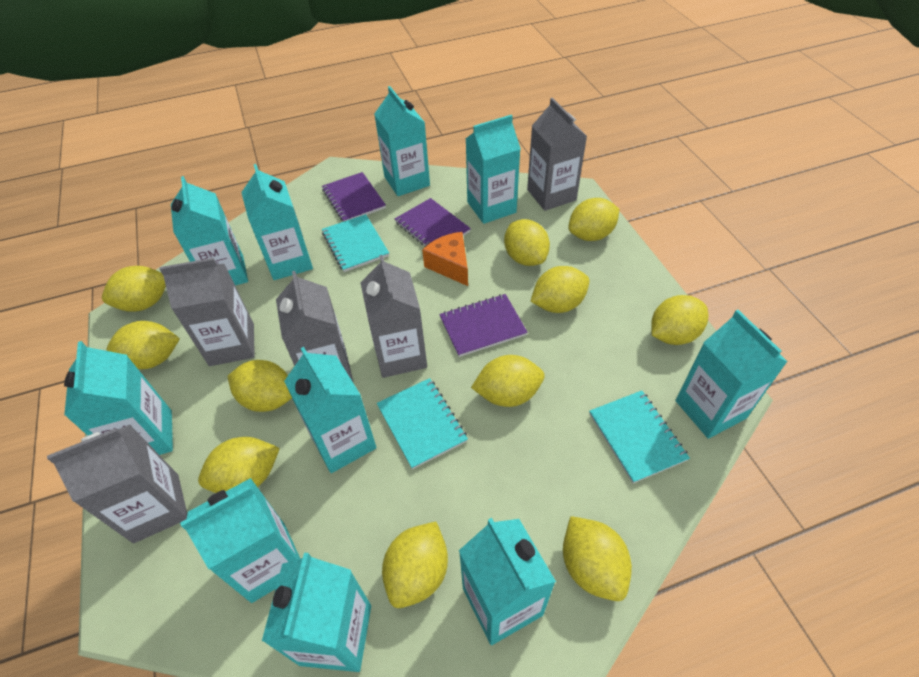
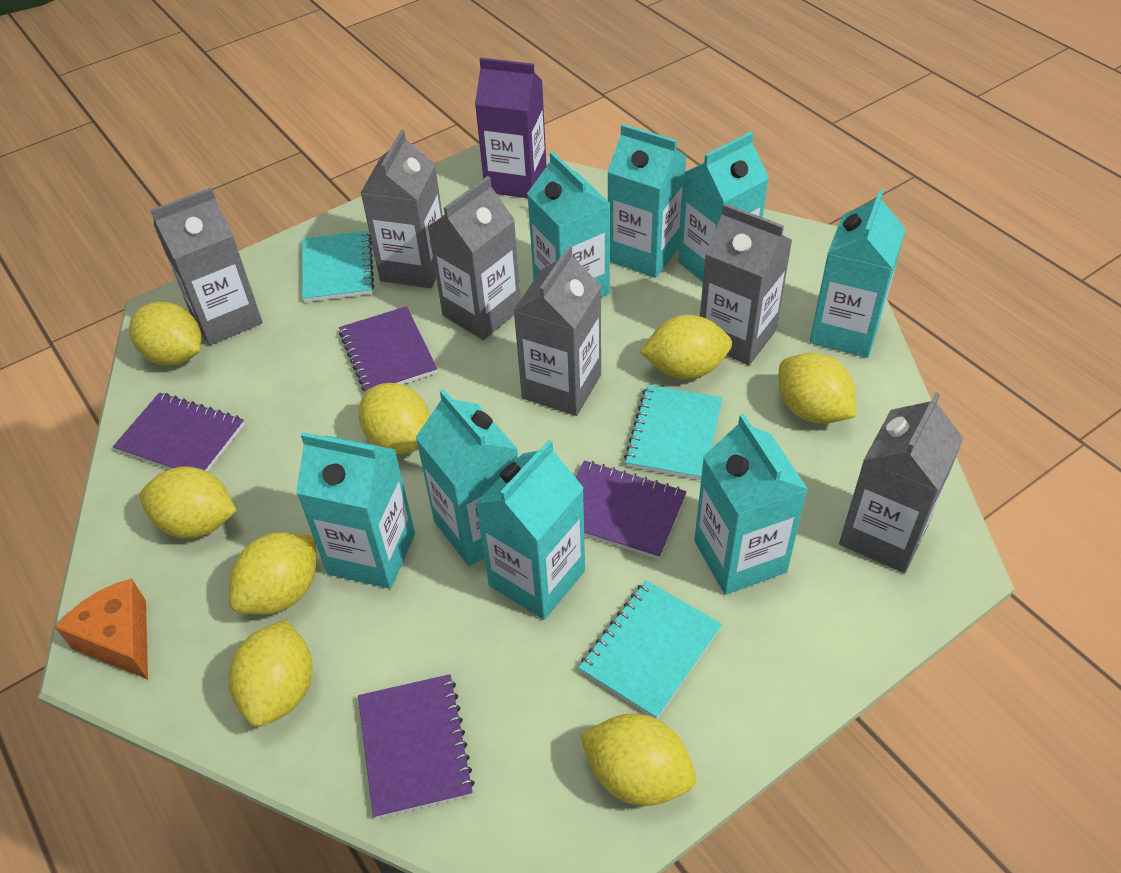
grey carton: [47,424,187,543] [159,258,255,366] [276,271,353,382] [360,255,427,378] [527,98,587,211] = 5 -> [151,188,263,345] [361,130,443,288] [428,176,521,340] [513,246,601,416] [700,204,792,365] [839,392,964,573] = 6
purple carton: none = 0 -> [475,58,547,198] = 1
purple notebook: [322,172,386,222] [395,198,471,247] [439,294,528,357] = 3 -> [113,392,245,472] [339,306,437,391] [358,674,475,819] [575,461,687,559] = 4
turquoise carton: [64,341,173,455] [171,176,248,286] [180,478,300,603] [241,164,313,280] [262,553,371,672] [284,347,376,473] [374,86,430,196] [459,518,556,645] [466,115,521,224] [675,310,788,439] = 10 -> [296,432,415,589] [415,389,518,566] [475,440,585,620] [527,151,610,297] [607,124,687,278] [678,132,769,282] [694,414,808,595] [810,189,906,358] = 8
yellow lemon: [102,266,166,312] [106,321,180,369] [198,437,280,493] [227,360,292,412] [382,522,448,608] [471,355,545,407] [504,219,550,266] [530,266,589,313] [563,516,632,601] [568,198,619,241] [651,295,708,345] = 11 -> [129,302,201,365] [140,466,236,538] [228,620,312,727] [229,532,316,615] [358,383,430,454] [580,714,696,806] [640,315,732,380] [779,353,856,424] = 8

